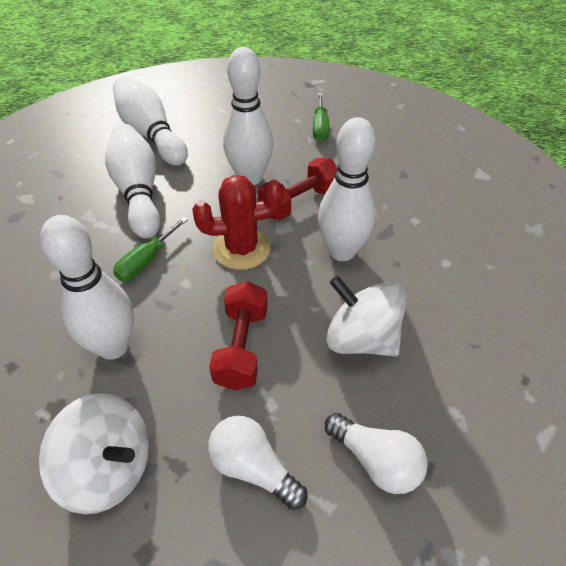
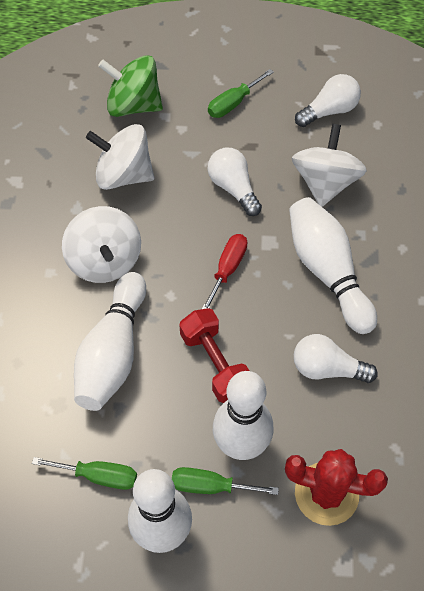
green screwdriver: [113,217,188,281] [313,93,330,142] = 2 -> [32,457,137,490] [172,467,279,495] [208,69,274,118] = 3
green spinning top: none = 0 -> [98,55,163,117] = 1
red dumbbell: [209,281,268,390] [258,158,338,220] = 2 -> [180,308,249,403] = 1
red screwdriver: none = 0 -> [202,234,247,309] = 1
white bowling pin: [40,215,134,360] [105,124,160,238] [113,77,188,166] [223,47,273,185] [318,117,376,261] = 5 -> [74,272,146,411] [128,469,192,553] [213,371,273,460] [289,197,377,334] = 4
white light bulb: [208,416,307,510] [325,413,428,494] = 2 -> [208,147,262,216] [294,334,378,383] [295,74,361,127] = 3
white spinning top: [39,393,149,514] [326,276,407,357] = 2 -> [62,206,141,283] [86,124,154,190] [292,124,367,207] = 3

